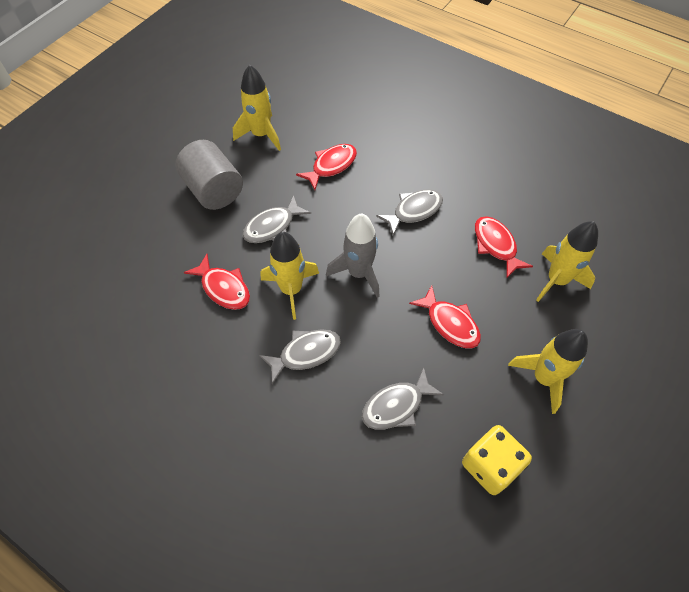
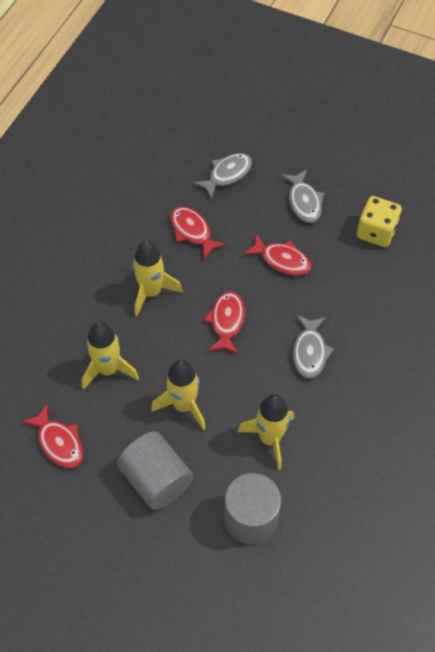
grey cylinder: [175,140,243,210] = 1 -> [117,431,193,510] [224,473,281,544] = 2
grey fish: [243,195,311,243] [259,329,341,384] [362,367,444,430] [376,189,443,236] = 4 -> [193,153,252,199] [281,170,324,223] [293,315,334,378] = 3
grey rocket: [326,213,379,298] = 1 -> none = 0

